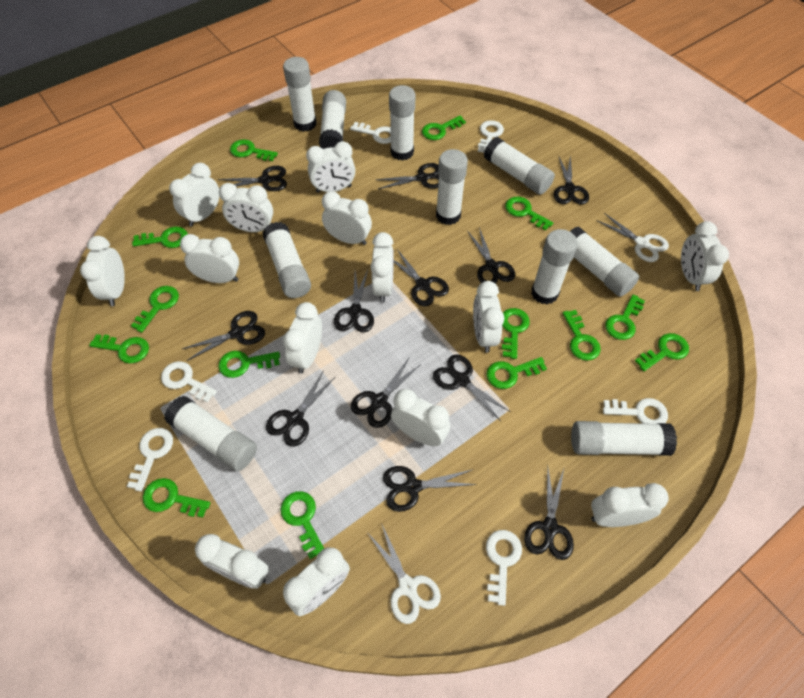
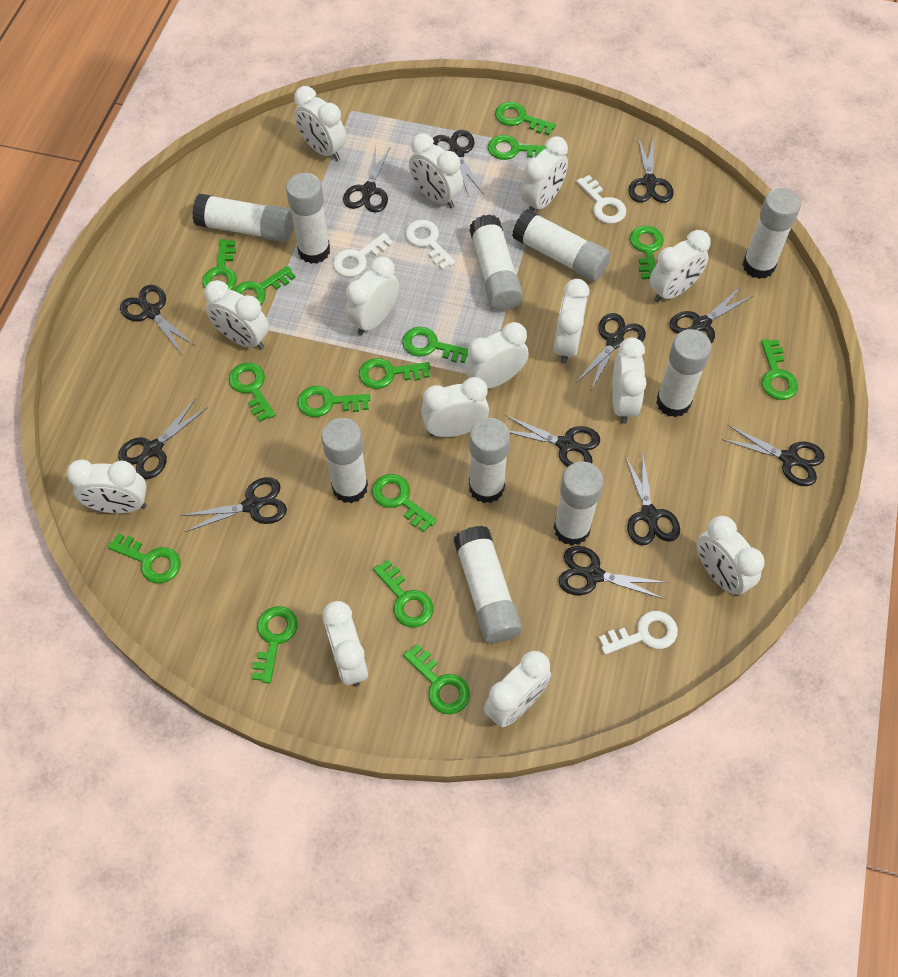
green key: [89,334,149,364] [131,286,179,333] [132,227,188,248] [143,478,210,518] [218,351,280,378] [230,139,278,161] [281,491,324,559] [422,115,466,140] [487,357,547,389] [502,308,530,359] [505,197,553,231] [563,310,601,361] [605,294,645,340] [635,333,689,371] = 14 -> [108,533,181,583] [202,239,237,290] [229,363,276,422] [233,266,296,305] [252,606,298,684] [297,386,370,417] [359,358,430,389] [372,474,437,532] [373,560,433,628] [402,327,468,363] [403,644,470,714] [488,135,546,160] [495,102,556,135] [630,226,664,279] [761,339,798,400] = 15
white key: [127,428,173,491] [161,361,217,403] [350,122,391,144] [478,120,504,153] [486,530,522,606] [603,398,668,424] = 6 -> [333,233,394,277] [405,220,456,270] [576,175,626,224] [599,611,678,655] = 4
white scissors: [367,523,441,624] [598,213,669,262] = 2 -> none = 0

